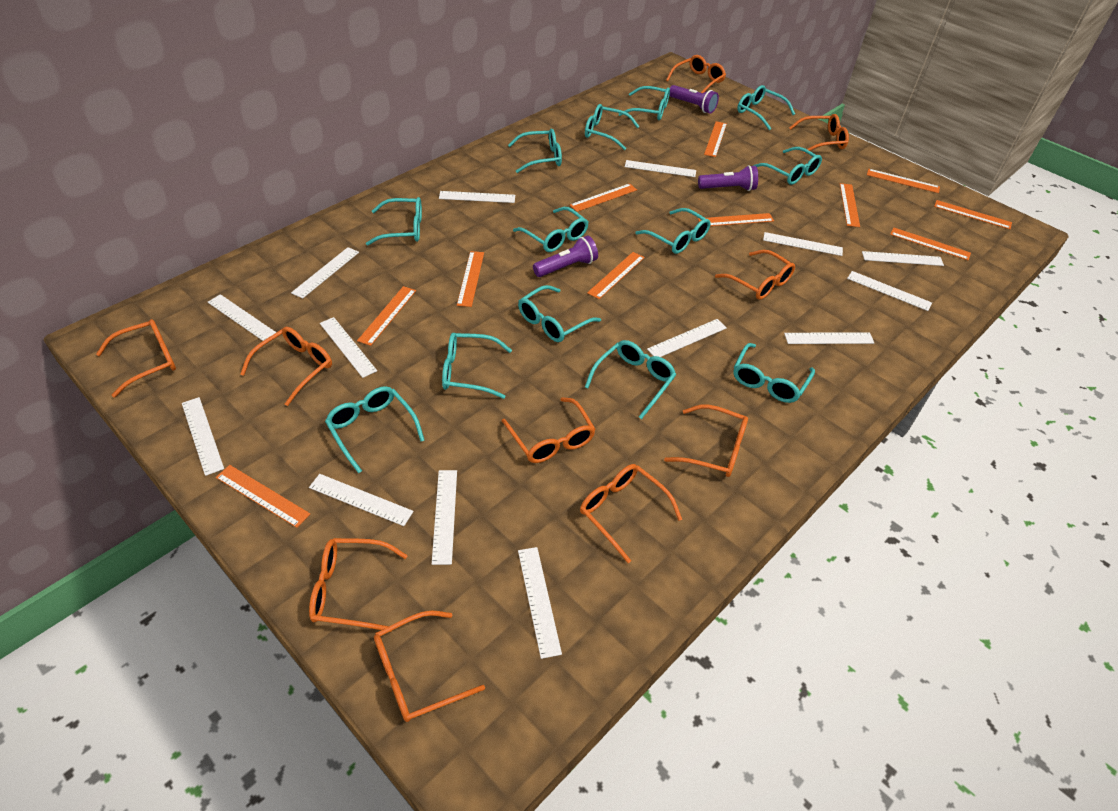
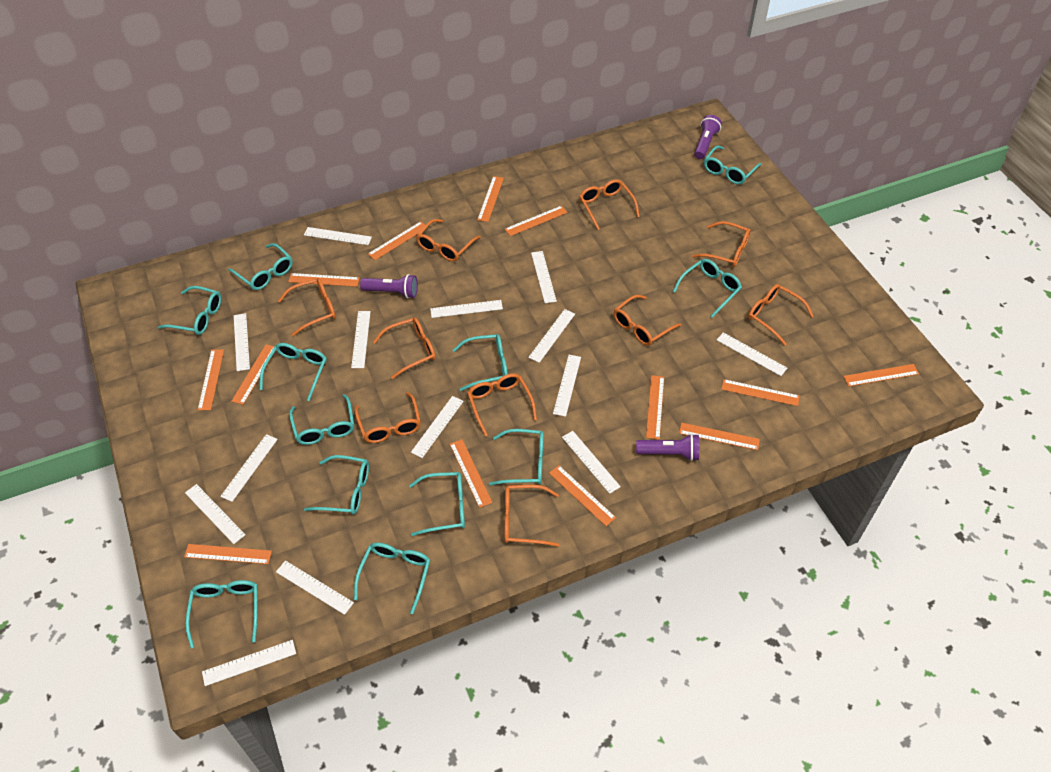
orange ruler: [216,465,310,528] [357,286,416,346] [457,251,484,307] [570,183,637,212] [587,252,645,299] [698,213,774,226] [704,121,727,157] [840,183,860,227] [867,169,940,193] [890,227,971,260] [934,200,1012,229] = 11 -> [184,544,272,564] [198,349,224,410] [231,344,275,405] [288,273,360,287] [368,221,428,260] [450,439,492,508] [477,176,504,222] [505,206,568,236] [549,465,616,526] [646,375,664,439] [679,423,760,450] [721,379,800,406] [843,364,919,386] = 13
turquoise glasses: [325,386,425,474] [366,197,422,246] [442,333,512,399] [508,129,562,173] [513,207,588,252] [518,285,601,342] [585,104,640,150] [585,340,676,419] [619,86,670,120] [635,208,711,254] [733,343,815,403] [737,85,795,130] [753,147,822,185] = 13 -> [158,286,221,335] [185,580,258,648] [228,243,293,290] [260,343,327,401] [289,394,354,445] [304,455,369,515] [354,542,430,614] [409,472,465,536] [453,334,508,391] [489,429,544,485] [673,259,742,318] [704,146,761,185] = 12

